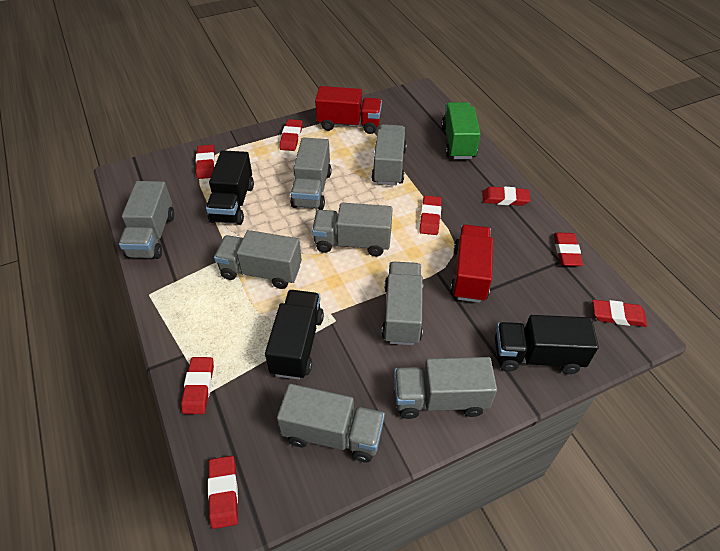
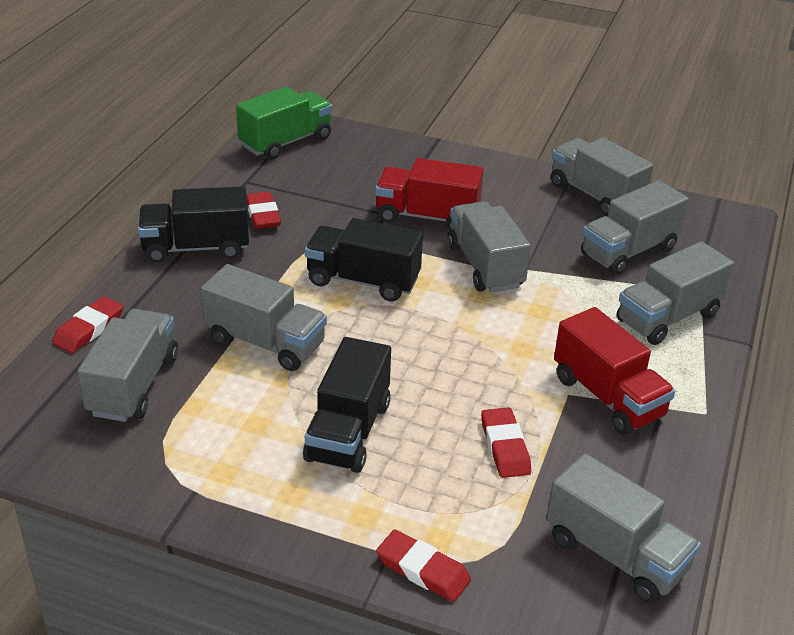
grey truck: [119,181,174,259] [214,230,302,289] [277,384,385,462] [290,137,332,210] [312,203,393,257] [372,124,407,185] [382,262,423,345] [394,357,497,419] = 8 -> [77,309,178,422] [201,264,327,371] [447,201,531,293] [546,453,701,604] [551,137,653,216] [581,180,689,275] [616,241,734,345] = 7
red eraser: [181,357,214,414] [196,145,215,179] [208,456,238,529] [279,119,303,151] [419,195,442,235] [482,186,530,206] [554,233,583,266] [593,300,647,327] = 8 -> [52,296,123,353] [246,192,281,229] [376,529,471,602] [481,407,531,478] = 4

